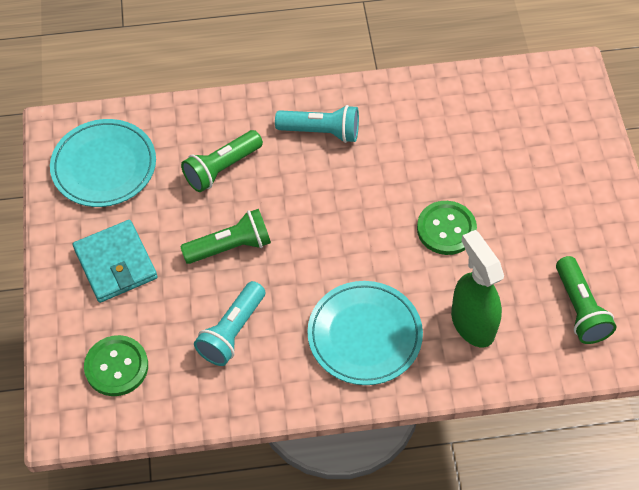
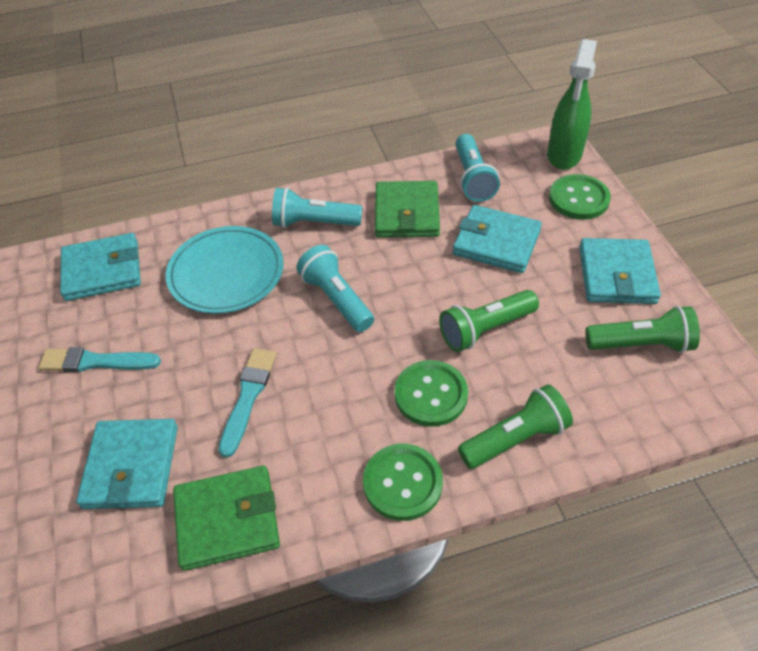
green button: [84,335,148,396] [417,201,477,255] = 2 -> [363,444,443,521] [395,360,468,427] [549,174,611,220] = 3
green wallet: none = 0 -> [173,465,280,571] [375,181,440,238] = 2
turquoise brush: none = 0 -> [39,347,161,372] [218,348,276,458] = 2
turquoise flashlight: [194,281,265,366] [275,105,359,143] = 2 -> [272,187,362,228] [296,245,374,332] [455,134,500,202] = 3
turquoise plate: [50,119,156,207] [307,281,423,385] = 2 -> [166,226,284,314] = 1
turquoise wallet: [73,220,158,303] = 1 -> [60,233,141,301] [76,419,178,509] [453,205,542,273] [579,238,661,304] = 4

